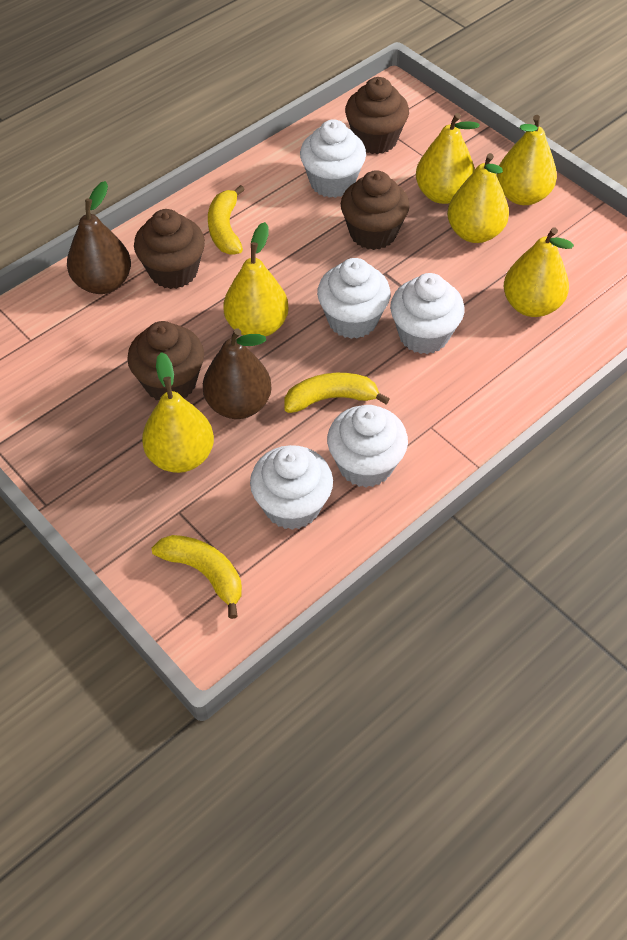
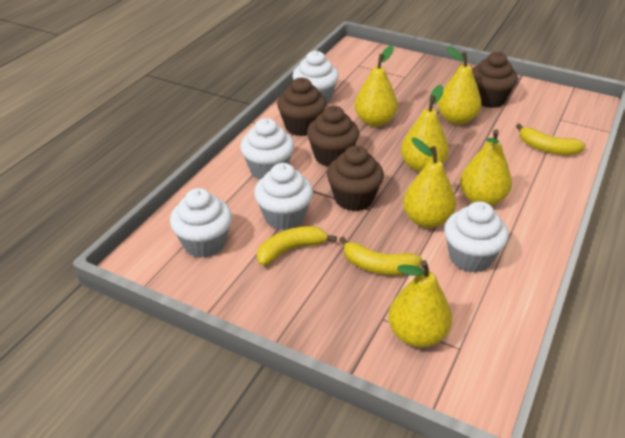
brown pear: [67,181,131,294] [203,328,272,419] = 2 -> none = 0

